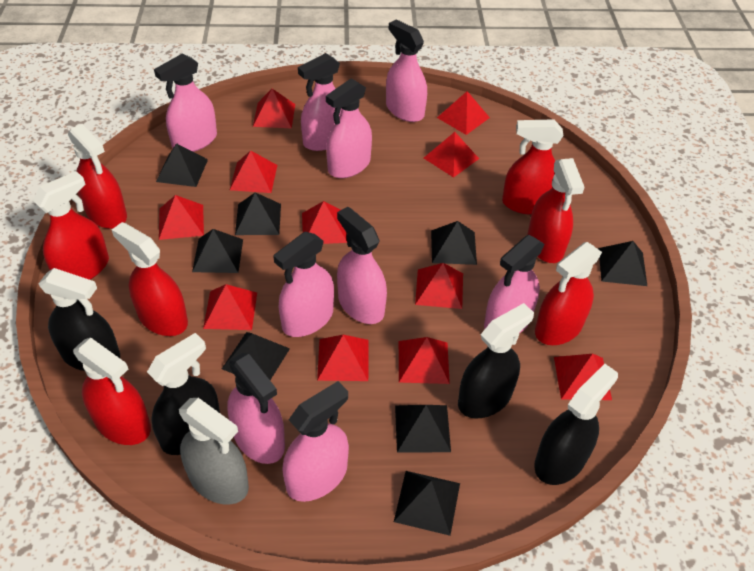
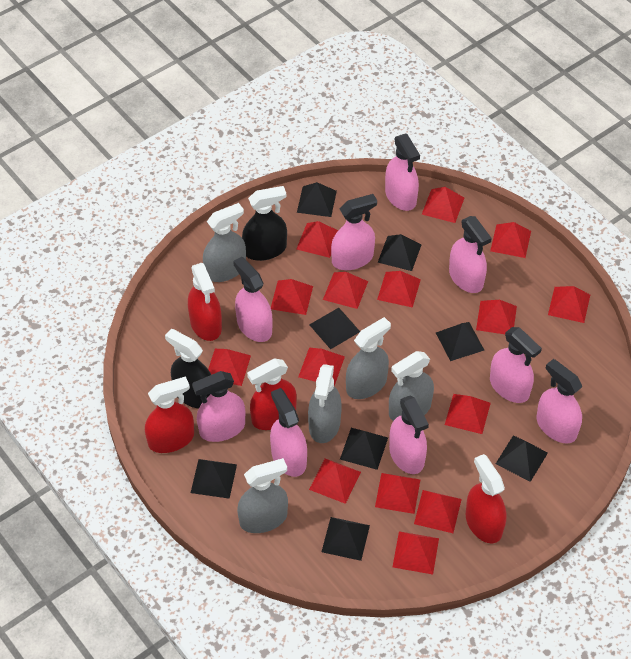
black spray bottle: [38,268,120,371] [147,333,220,455] [458,303,534,419] [534,364,618,485] = 4 -> [165,329,211,409] [242,186,287,261] = 2
grey spray bottle: [179,398,249,505] = 1 -> [203,203,246,282] [237,458,288,533] [308,364,342,443] [346,317,391,399] [389,351,434,421] = 5
red pyramid: [159,195,204,240] [203,284,257,330] [230,150,277,193] [253,89,295,128] [302,201,347,244] [317,335,369,381] [399,337,450,384] [415,263,463,309] [424,132,479,178] [437,91,490,135] [554,354,612,400] = 11 -> [208,349,251,386] [271,279,313,315] [296,221,338,258] [298,348,345,386] [309,458,361,504] [323,272,368,309] [375,473,420,514] [377,271,421,308] [393,531,439,574] [414,490,462,533] [422,187,464,223] [445,394,491,434] [476,300,517,334] [490,222,531,258] [548,286,590,323] = 15
red spray bottle: [33,171,109,280] [68,124,127,229] [73,338,151,445] [112,222,188,336] [502,119,563,215] [527,158,585,263] [535,242,602,345] = 7 -> [145,376,194,453] [188,263,222,341] [247,358,297,430] [466,454,507,543] = 4

